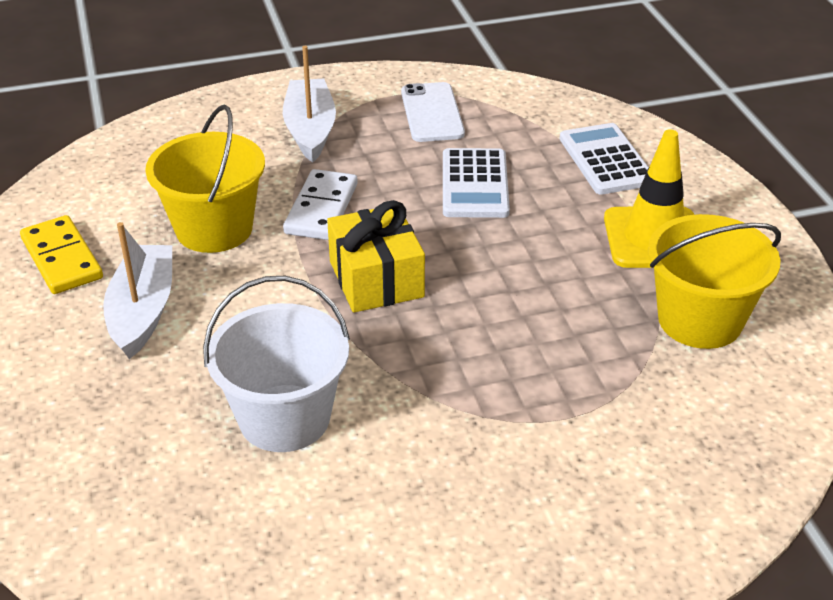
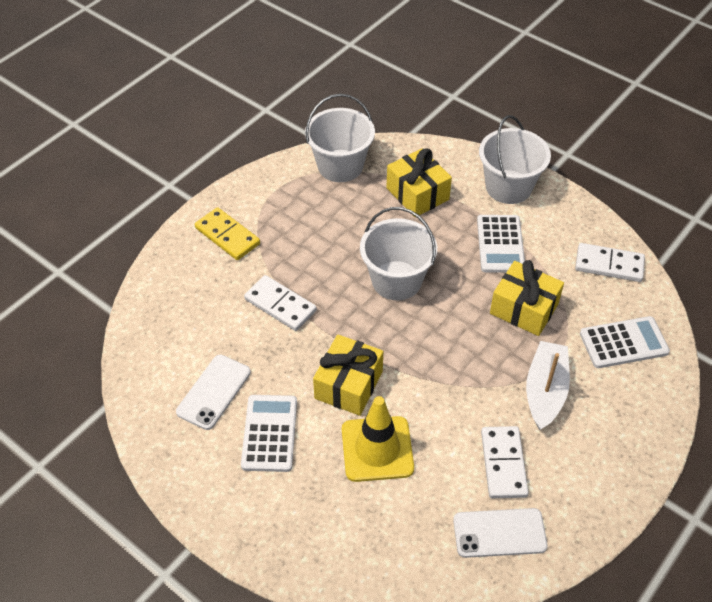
white boat: [103,222,172,359] [283,46,336,163] = 2 -> [526,341,570,430] = 1
white bucket: [203,276,350,452] = 1 -> [305,94,375,182] [360,207,437,300] [479,115,551,204] = 3
white calculator: [443,148,510,218] [560,123,649,195] = 2 -> [241,395,297,472] [477,215,525,273] [580,316,670,368] = 3
white domino: [283,169,358,240] = 1 -> [244,275,317,331] [481,426,529,498] [575,243,645,282] = 3
white phone: [401,82,465,142] = 1 -> [176,355,251,430] [453,508,548,558] = 2
yellow bucket: [145,105,265,253] [648,214,781,349] = 2 -> none = 0
yellow gift: [327,200,425,313] = 1 -> [313,334,383,416] [386,148,452,217] [490,260,564,336] = 3

